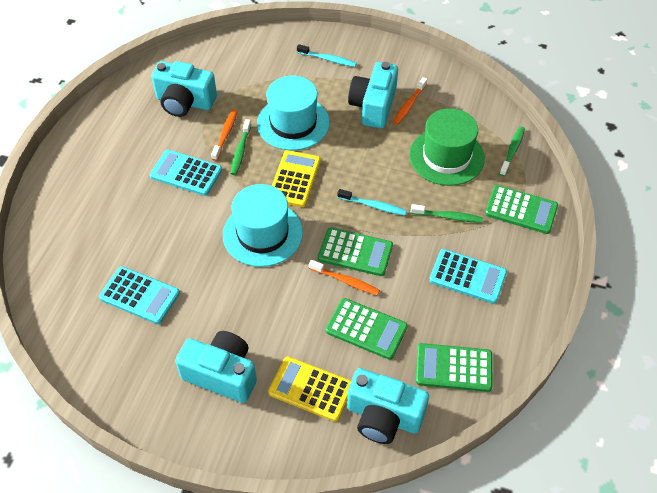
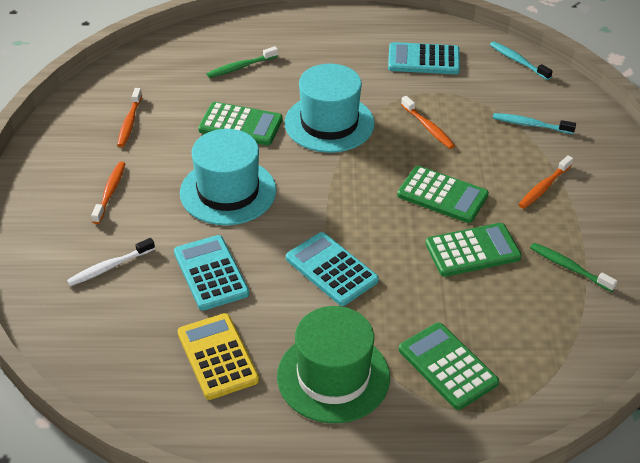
green toothbrush: [230,119,251,175] [411,204,483,223] [499,127,525,176] = 3 -> [207,46,278,78] [530,243,617,292] = 2
orange toothbrush: [211,110,238,161] [309,260,380,296] [393,77,427,125] = 3 -> [91,161,125,224] [117,88,142,147] [401,96,455,149] [518,155,573,209] = 4
turquoise camera: [151,61,217,117] [175,331,257,403] [347,368,429,444] [348,62,398,129] = 4 -> none = 0
white toothbrush: none = 0 -> [67,238,155,286] = 1
yellow calculator: [268,356,352,422] [272,150,321,207] = 2 -> [177,313,259,400] = 1

